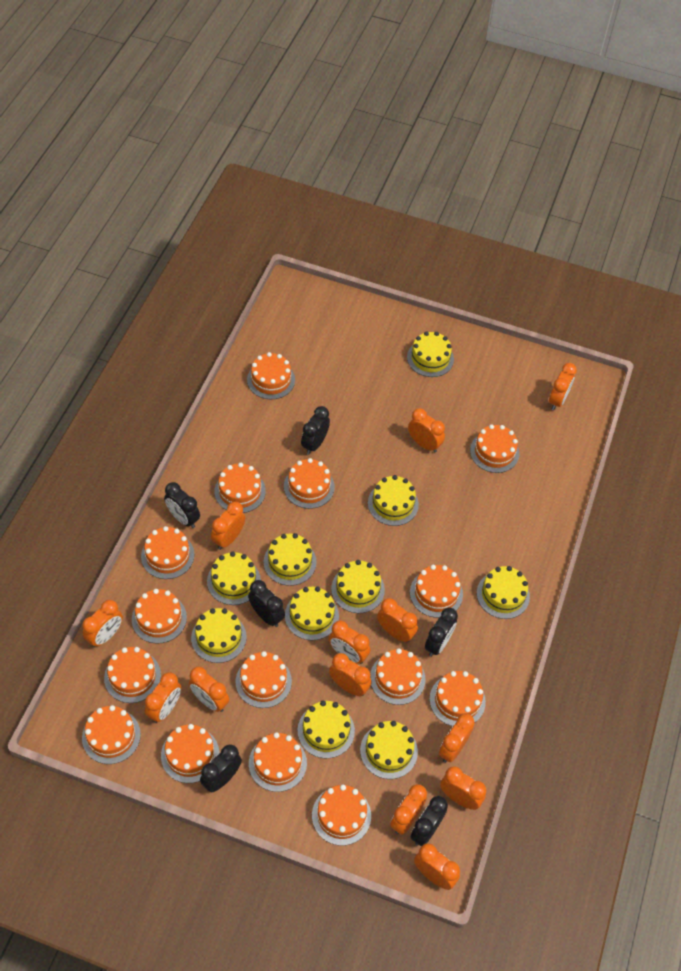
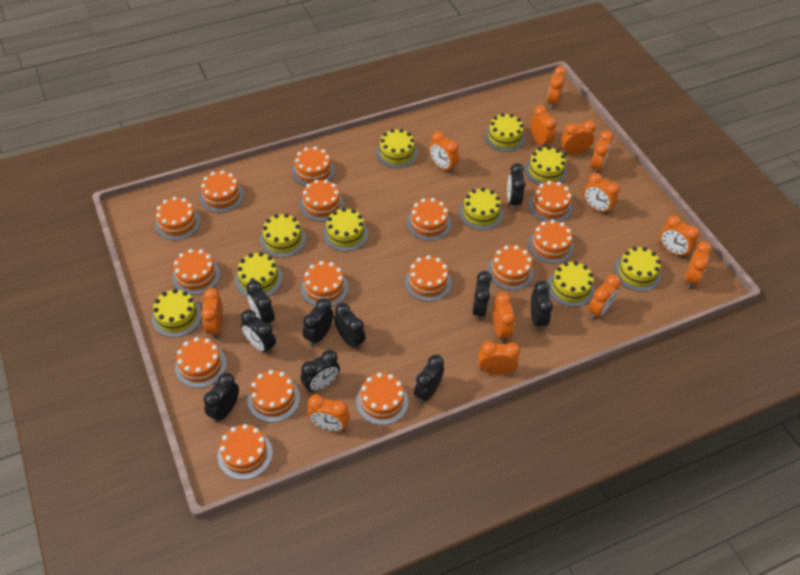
black clock: [164,482,200,528] [200,744,242,792] [248,580,285,627] [301,406,330,455] [410,796,448,846] [425,607,458,657] = 6 -> [204,373,239,423] [241,310,276,354] [246,280,275,323] [300,350,340,393] [303,298,334,346] [334,303,366,350] [414,355,444,404] [472,271,492,321] [507,163,526,210] [531,281,553,331] = 10

